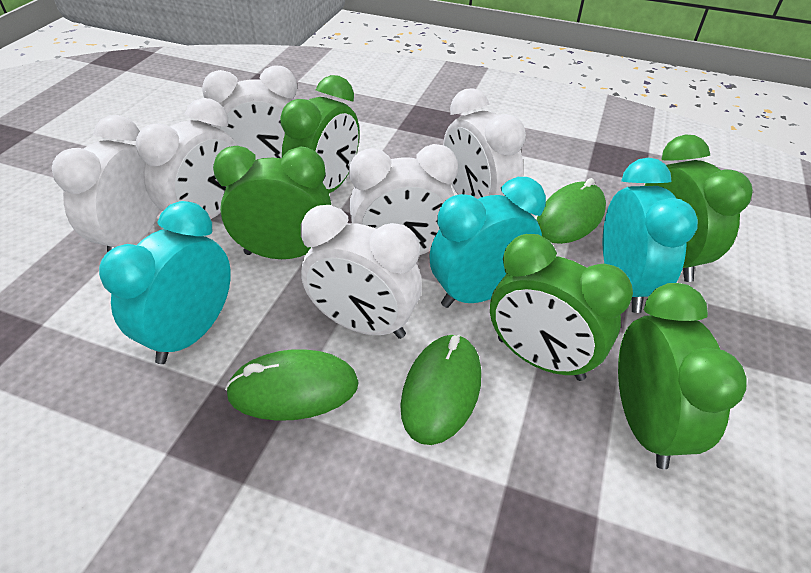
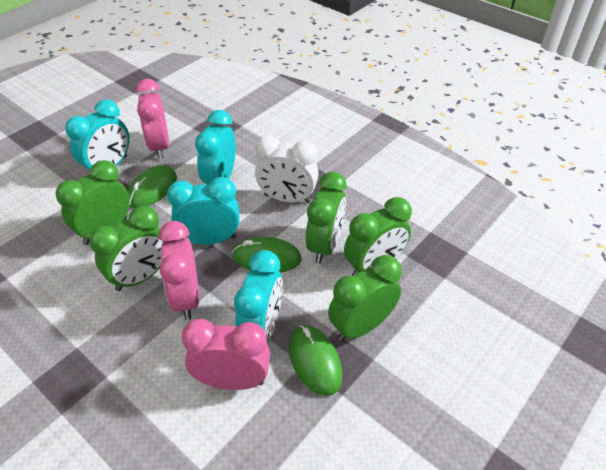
pink clock: none = 0 -> [136,79,169,159] [159,221,199,320] [181,319,270,390] = 3
turquoise clock: [99,201,231,364] [429,177,546,308] [603,158,698,313] = 3 -> [65,99,130,174] [167,177,240,245] [195,110,236,184] [234,250,283,341] = 4
white clock: [52,115,159,252] [136,98,237,219] [202,65,297,160] [301,205,422,339] [349,144,458,255] [443,88,526,199] = 6 -> [255,135,319,203] = 1

